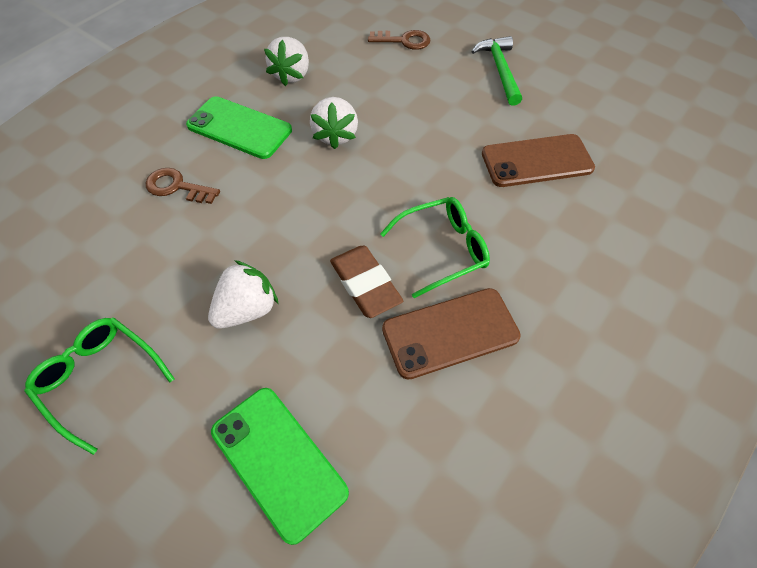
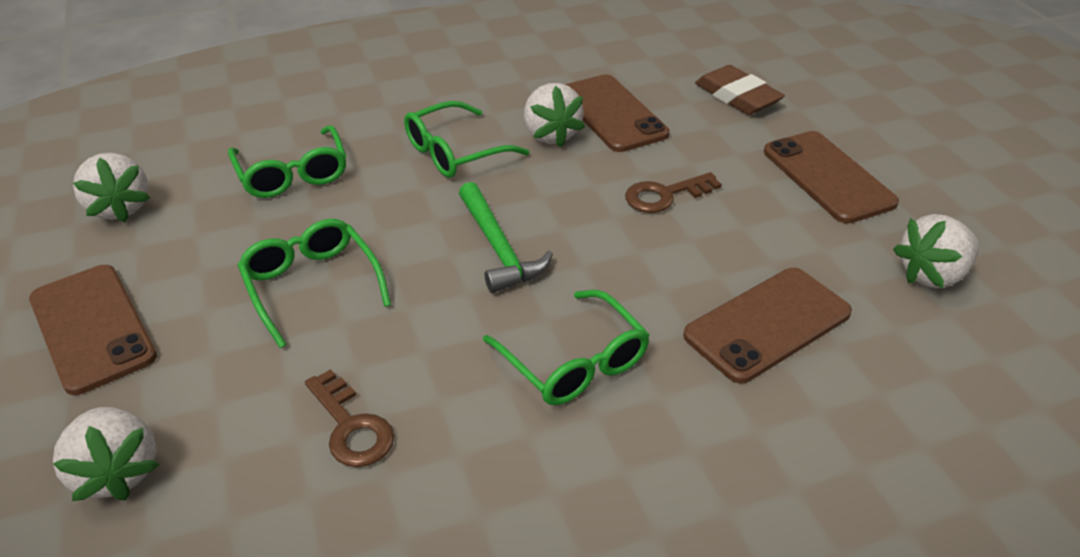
brown phone: [382,288,521,380] [482,134,595,187] = 2 -> [29,265,157,395] [565,74,669,152] [683,268,852,383] [764,131,899,224] = 4
green glasses: [24,318,175,455] [380,197,490,298] = 2 -> [228,125,346,198] [237,219,391,348] [404,101,529,178] [483,290,650,405] = 4
green phone: [186,96,292,159] [211,388,349,545] = 2 -> none = 0
white strawberry: [208,260,279,329] [264,37,309,86] [310,97,358,149] = 3 -> [53,407,160,501] [73,153,151,222] [524,83,585,147] [893,214,979,288] = 4

